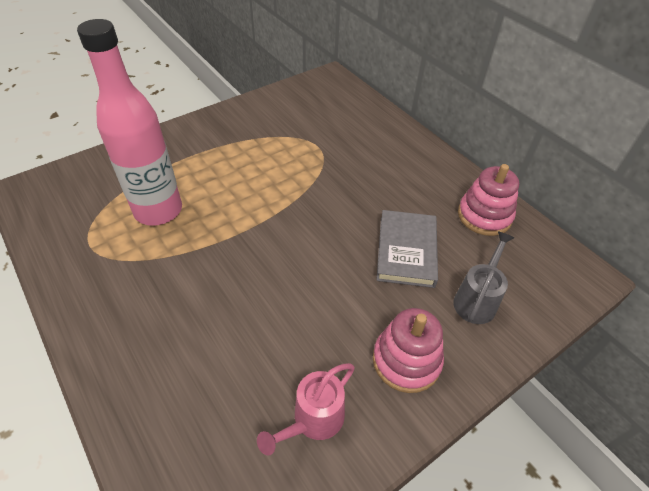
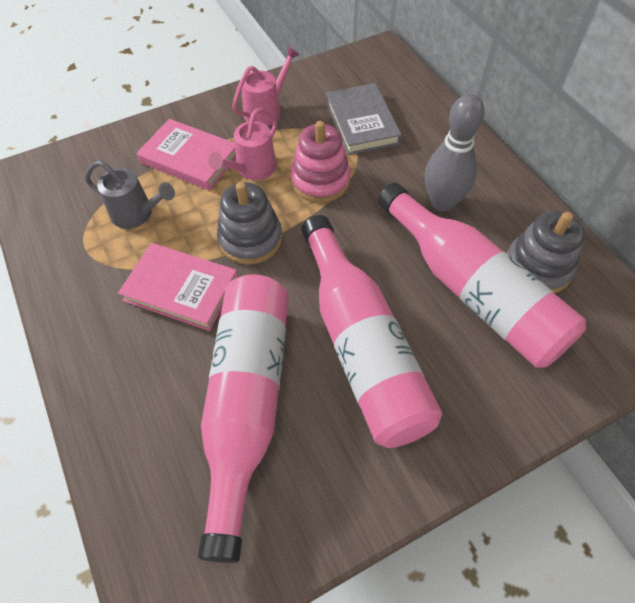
grey bowling pin: none = 0 -> [425,94,485,211] = 1
grey stacking toy: none = 0 -> [217,182,282,265] [507,211,585,293] = 2
pink book: none = 0 -> [118,243,238,331] [137,119,236,190] = 2
pink bottle: [77,19,182,226] = 1 -> [198,274,289,563] [301,215,442,448] [378,182,586,367] = 3
pink stacking toy: [373,308,444,393] [458,164,519,236] = 2 -> [290,121,351,203] = 1
pink watering can: [257,363,355,455] = 1 -> [208,108,277,180] [232,46,300,126] = 2

